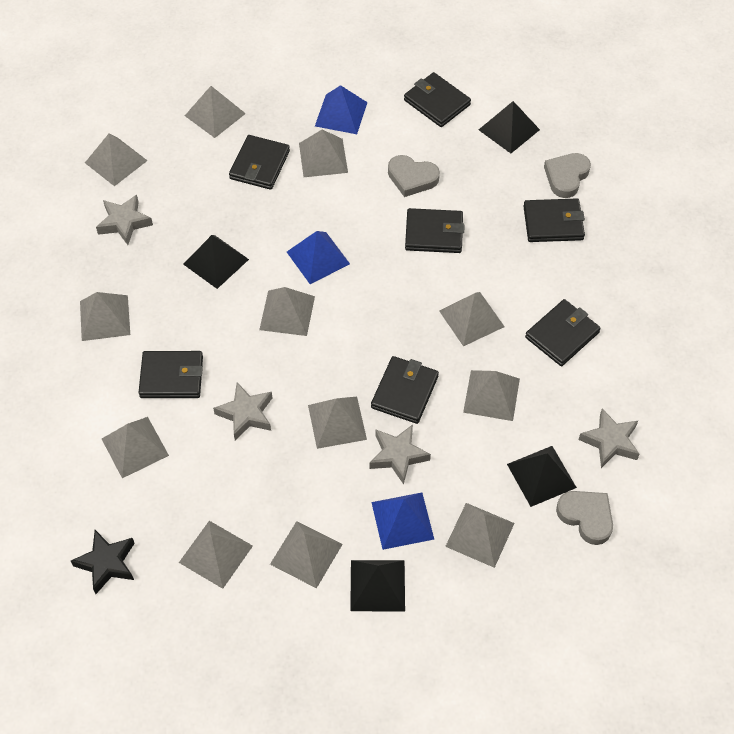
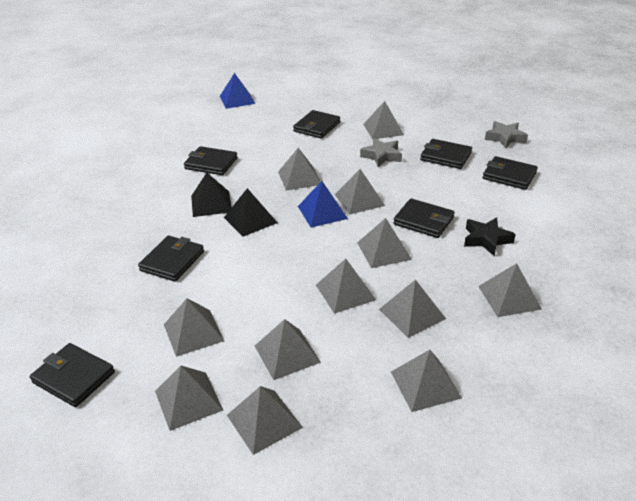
black pyramid: [183,235,249,289] [350,560,405,611] [479,101,540,153] [507,446,577,507] = 4 -> [191,173,232,217] [224,188,278,237] = 2
blue pyramid: [287,231,350,284] [315,85,368,134] [371,493,434,550] = 3 -> [220,73,255,109] [298,181,348,227] = 2
grey heart: [388,155,440,197] [544,153,591,198] [556,491,613,545] = 3 -> none = 0
grey star: [96,195,153,245] [213,382,272,441] [369,424,431,485] [578,409,640,468] = 4 -> [360,138,402,167] [485,121,528,148] = 2

